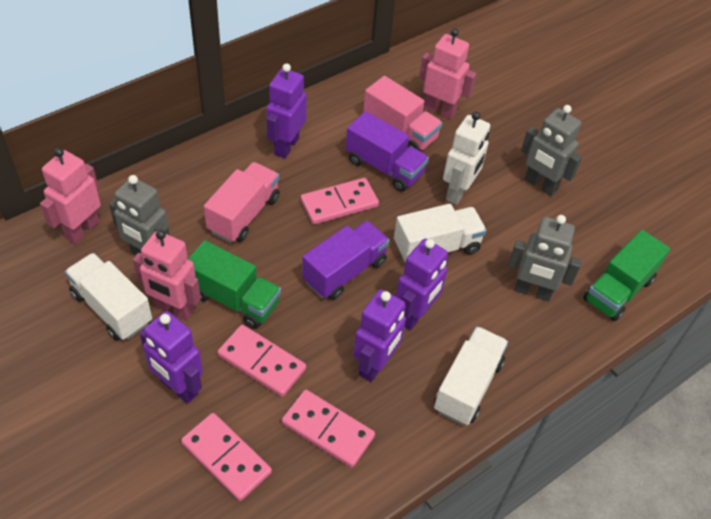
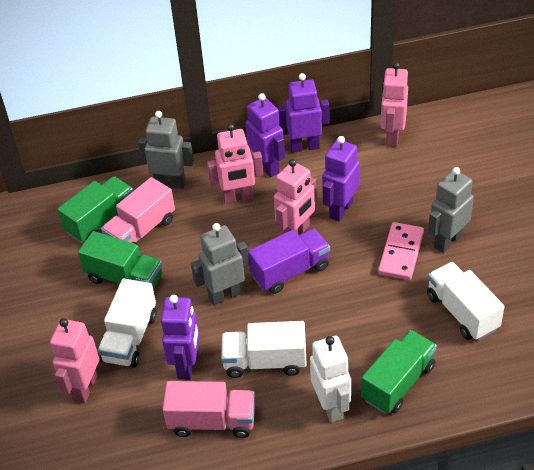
green truck: [188,240,281,329] [583,230,670,321] = 2 -> [57,176,133,243] [78,231,162,289] [361,330,437,414] = 3
pink domino: [181,413,272,501] [218,325,306,397] [282,390,375,468] [301,178,379,225] = 4 -> [378,222,424,280] = 1
pink robot: [40,148,101,244] [133,230,201,320] [419,28,476,119] = 3 -> [50,318,99,403] [207,124,263,204] [274,159,317,235] [381,62,408,147] = 4
purple truck: [302,221,390,300] [346,111,429,192] = 2 -> [248,228,330,294] = 1

